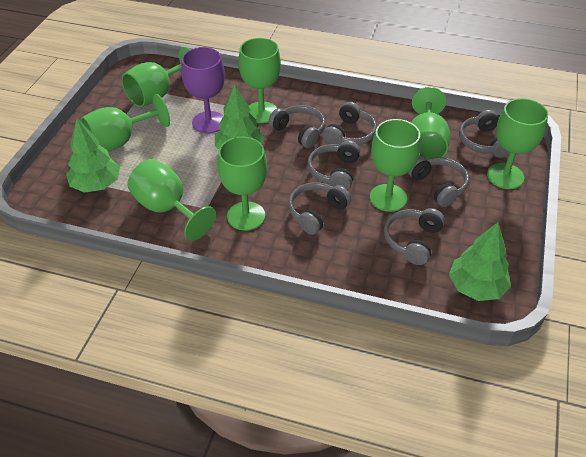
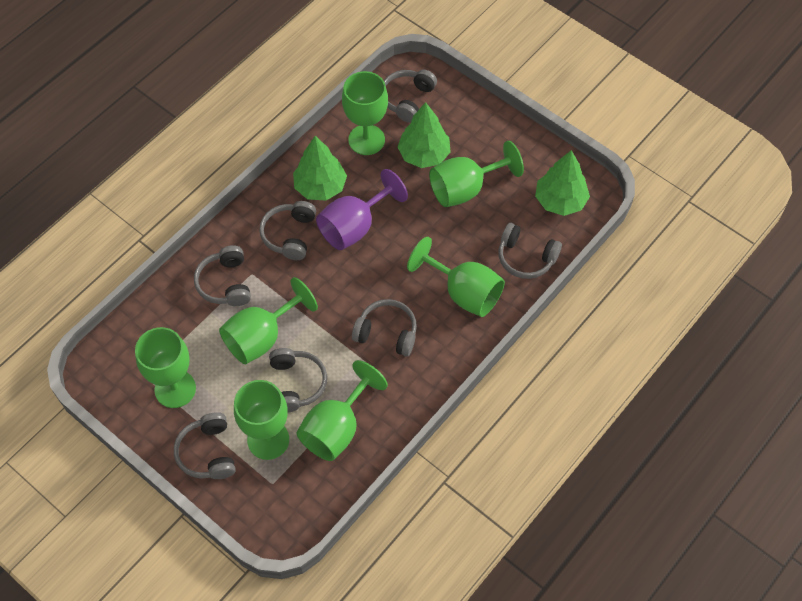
green goblet: [81,94,170,151] [122,47,191,107] [127,159,216,241] [218,136,267,231] [238,38,281,123] [370,119,420,212] [411,87,450,159] [487,98,548,189] = 8 -> [135,327,196,408] [219,277,318,364] [234,380,289,460] [296,360,388,461] [342,71,388,155] [407,237,505,317] [429,141,524,207] = 7

